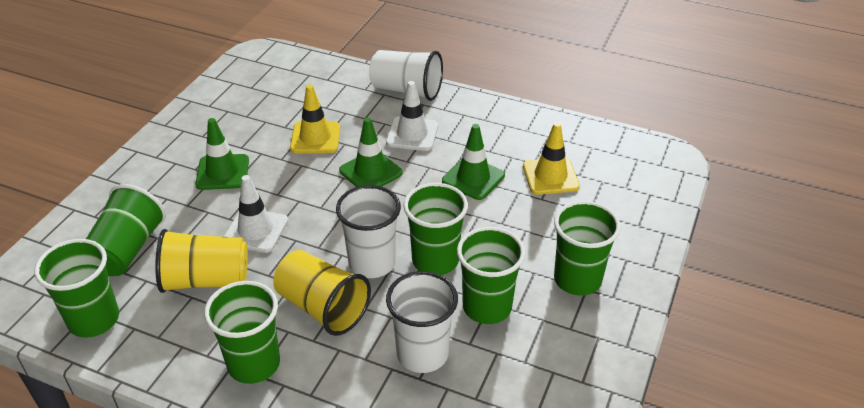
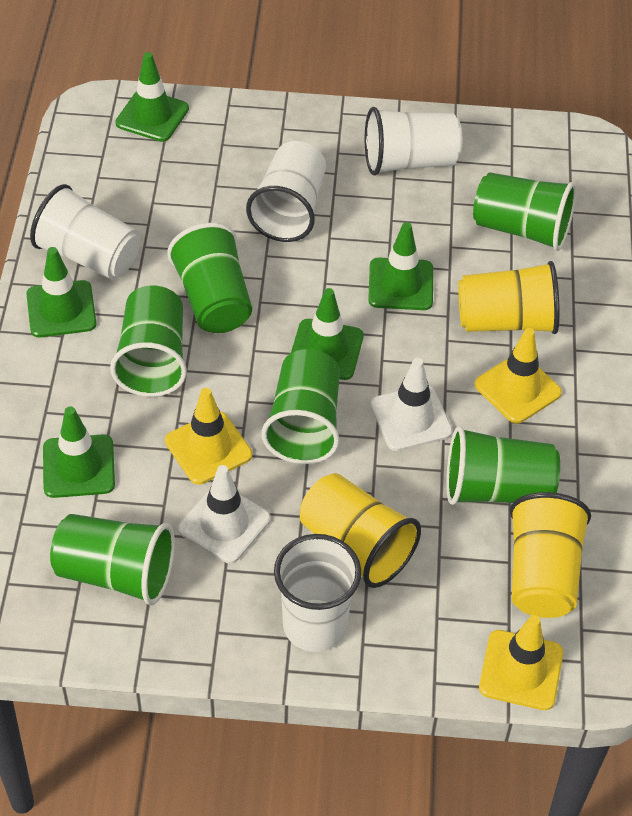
green traffic cone: [195,118,249,190] [339,118,403,187] [442,124,505,200] = 3 -> [26,247,96,337] [43,406,115,498] [115,52,189,142] [291,288,364,380] [368,222,433,310] = 5
white cup: [336,185,401,278] [369,50,443,101] [386,271,458,373] = 3 -> [30,184,140,280] [246,141,326,242] [274,534,361,652] [365,107,462,175] = 4
yellow cup: [155,229,248,293] [273,250,371,336] = 2 -> [300,473,421,588] [458,261,560,334] [510,492,591,618] = 3
yellow traffic cone: [290,85,340,153] [523,122,580,195] = 2 -> [165,388,252,485] [475,328,562,424] [479,615,563,710] = 3

